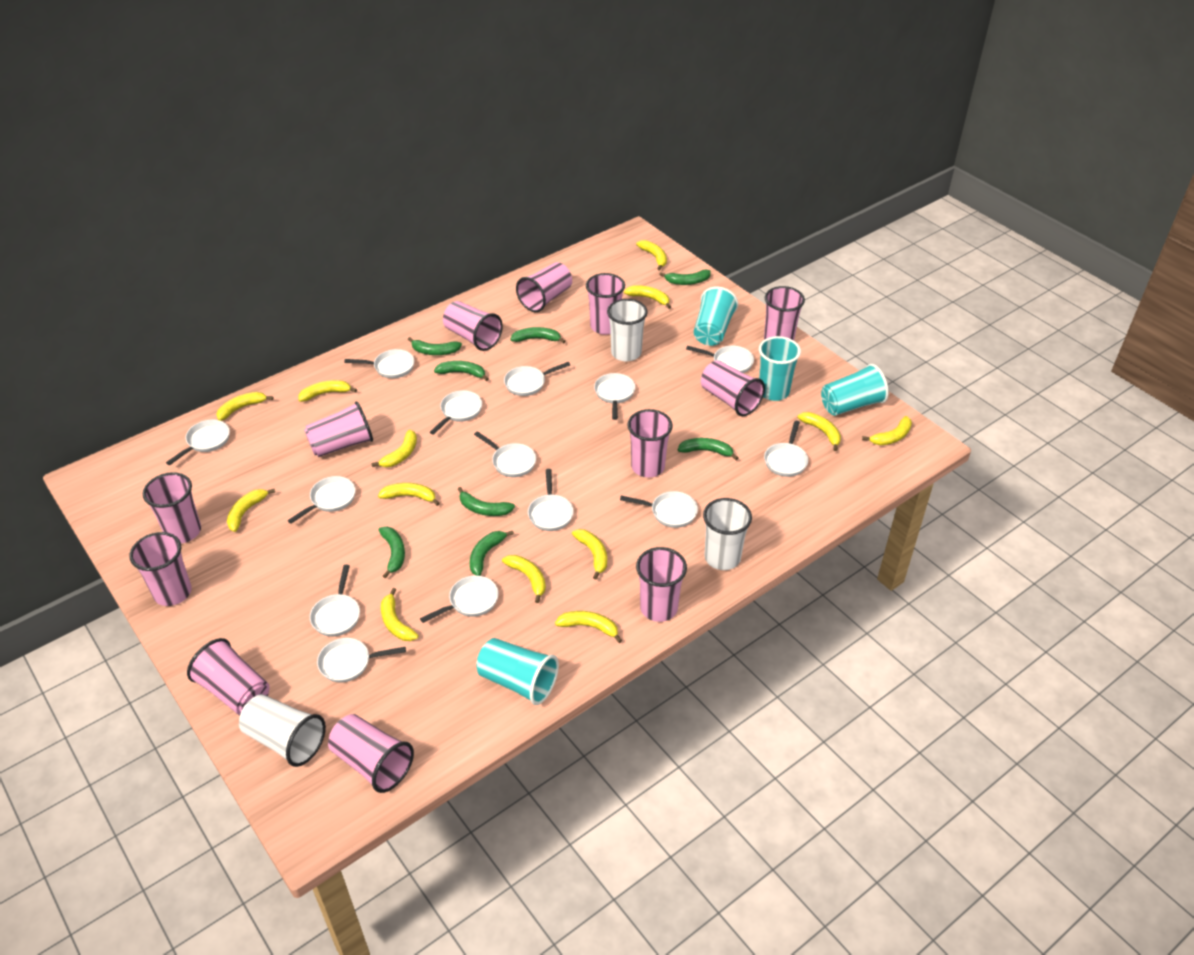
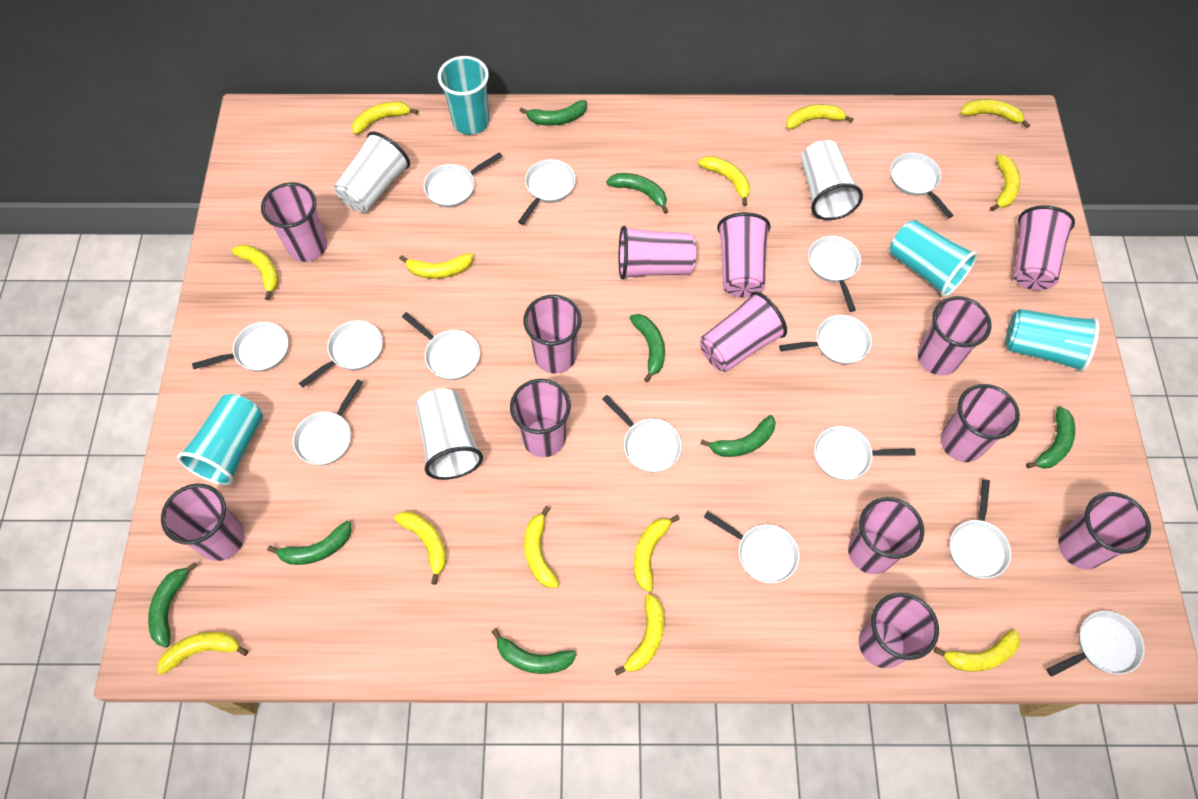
pink cup: [130,532,192,606] [143,472,201,543] [187,638,270,715] [304,402,373,457] [328,714,414,793] [443,301,503,351] [516,262,572,312] [586,273,625,335] [627,409,673,478] [636,547,687,622] [701,360,765,416] [764,286,805,341] = 12 -> [161,484,245,561] [261,182,327,262] [510,379,571,457] [523,295,582,374] [618,226,696,279] [700,291,787,372] [717,212,770,298] [848,497,924,574] [859,593,939,668] [918,296,992,375] [941,384,1020,462] [1014,205,1075,290] [1058,492,1151,569] = 13

